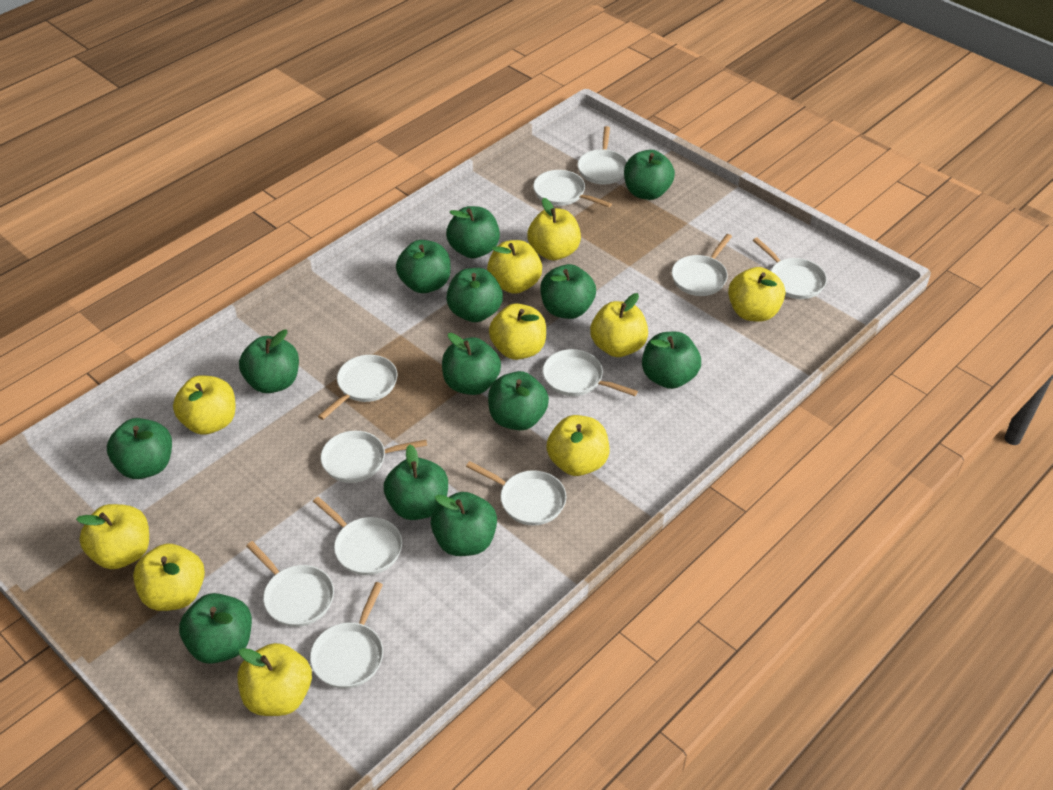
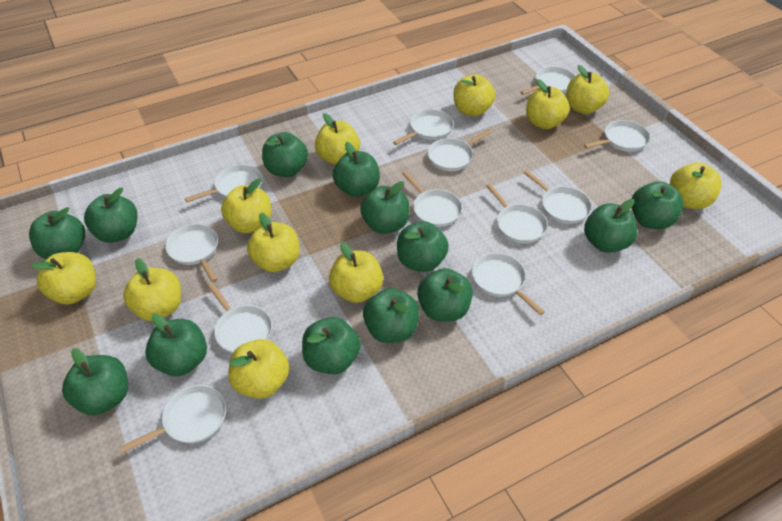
white pan: [246,541,334,627] [310,582,383,689] [313,497,402,575] [318,355,398,420] [321,431,427,483] [466,461,566,526] [533,170,612,208] [543,349,638,396] [577,126,627,184] [672,234,732,296] [753,237,827,299] = 11 -> [120,385,226,453] [165,224,218,282] [185,165,263,202] [207,283,272,354] [393,109,454,145] [402,171,463,227] [428,129,492,171] [472,253,545,315] [486,184,548,244] [520,67,575,95] [523,170,592,224] [584,120,650,152] = 12
yellow apple: [76,504,149,569] [133,544,205,611] [173,375,236,435] [238,643,312,716] [487,240,542,294] [489,303,546,360] [527,198,581,260] [547,415,609,476] [590,293,648,357] [728,267,785,322] = 10 -> [31,252,96,304] [123,258,181,321] [221,179,271,233] [228,339,290,399] [247,213,300,272] [315,113,360,165] [329,242,383,303] [453,75,495,117] [526,79,570,129] [566,65,609,114] [670,162,722,209] = 11

